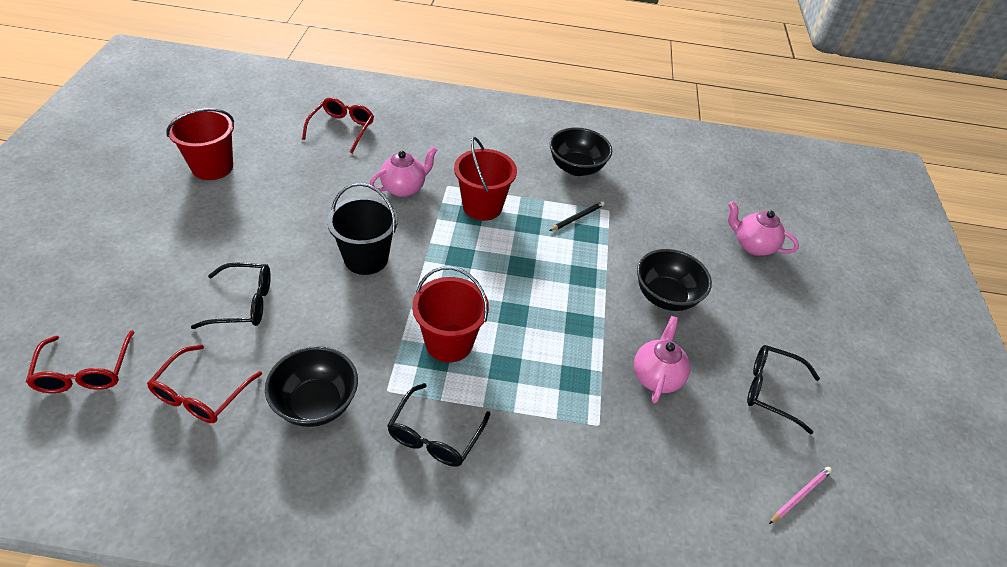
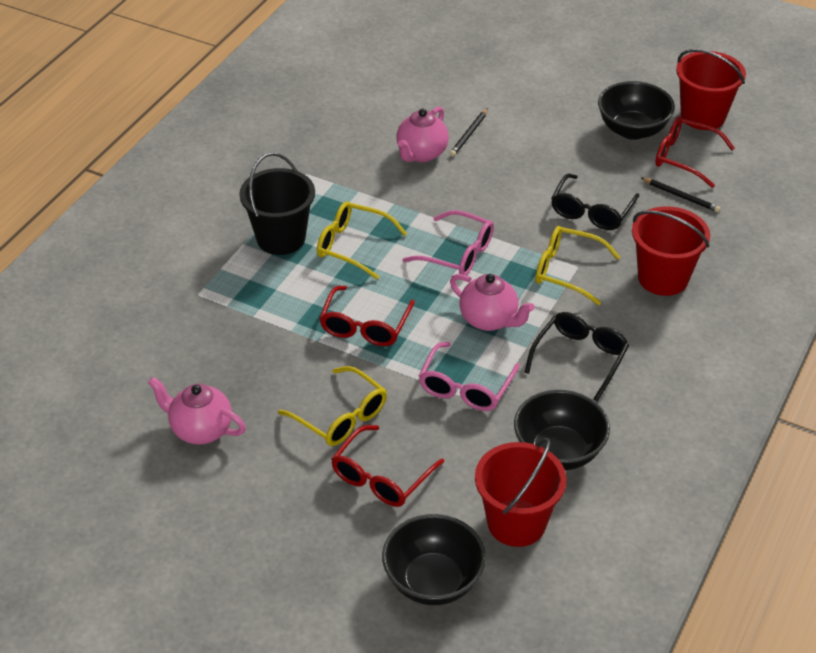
black glasses: [191,263,271,329] [387,383,490,467] [747,345,820,435] = 3 -> [524,312,629,402] [551,174,640,230] = 2
black pencil: [549,201,605,231] = 1 -> [450,108,488,156] [641,177,721,212] = 2
pink glasses: none = 0 -> [402,210,494,275] [419,342,520,411] = 2
pink pencil: [769,467,832,524] = 1 -> none = 0
yellow glasses: none = 0 -> [278,366,387,446] [317,201,407,279] [535,226,620,305] = 3

